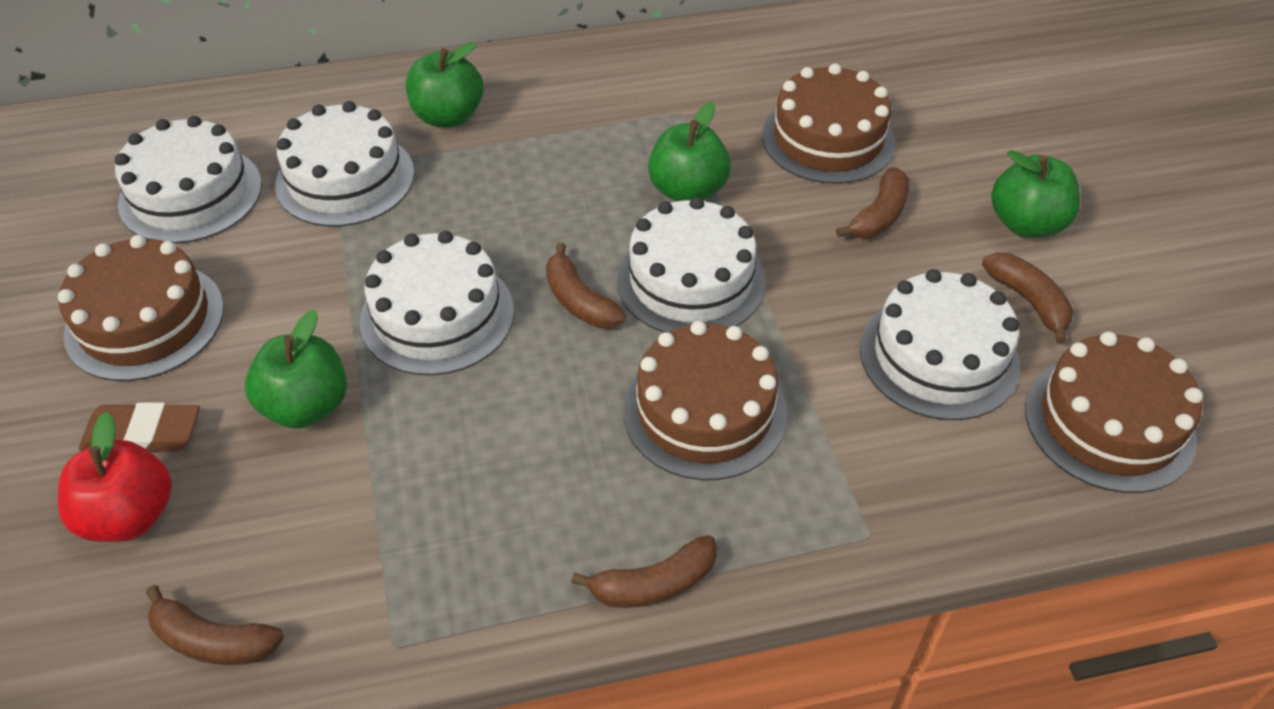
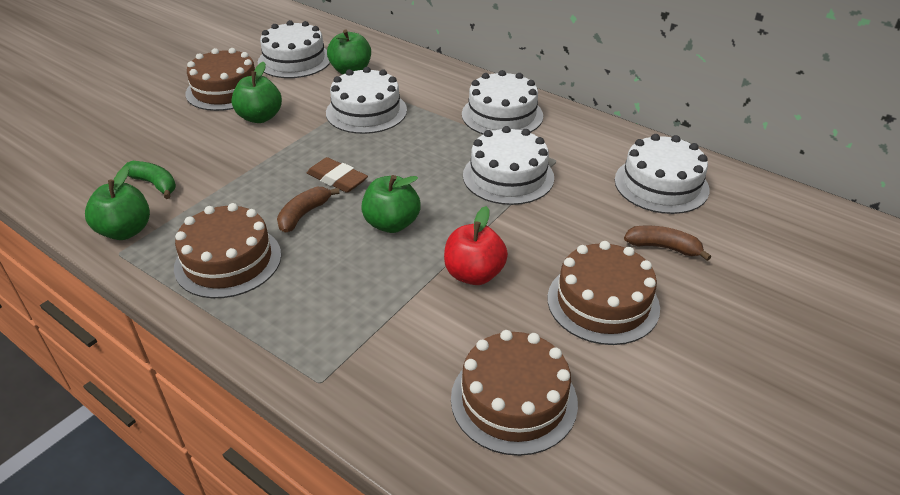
brown banana: [146,585,284,665] [546,243,626,328] [571,535,717,608] [836,167,909,238] [982,253,1073,344] = 5 -> [277,187,340,233] [624,226,711,261] = 2
green banana: none = 0 -> [122,161,176,199] = 1

